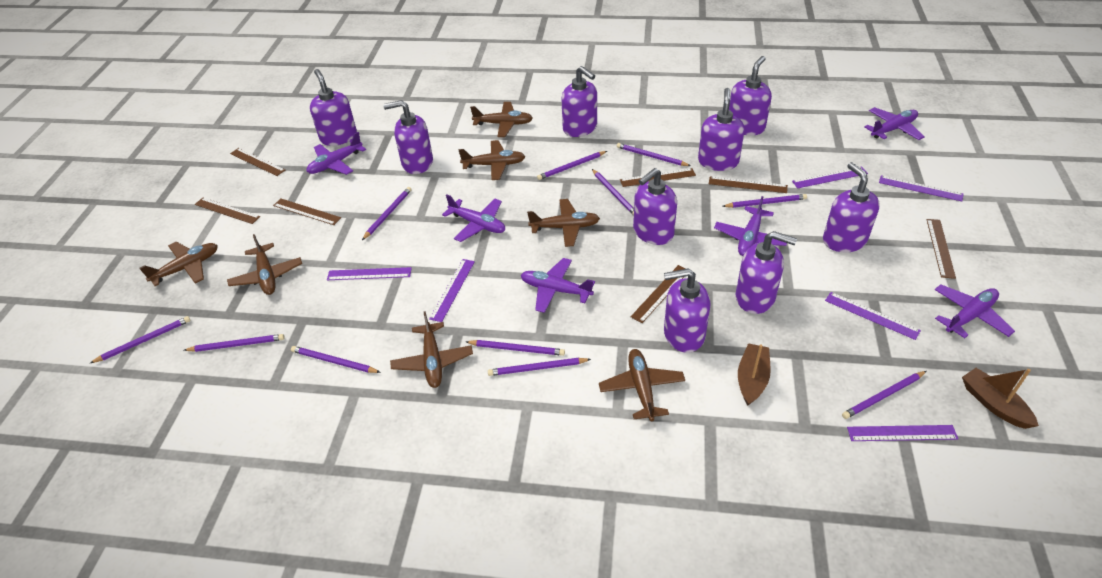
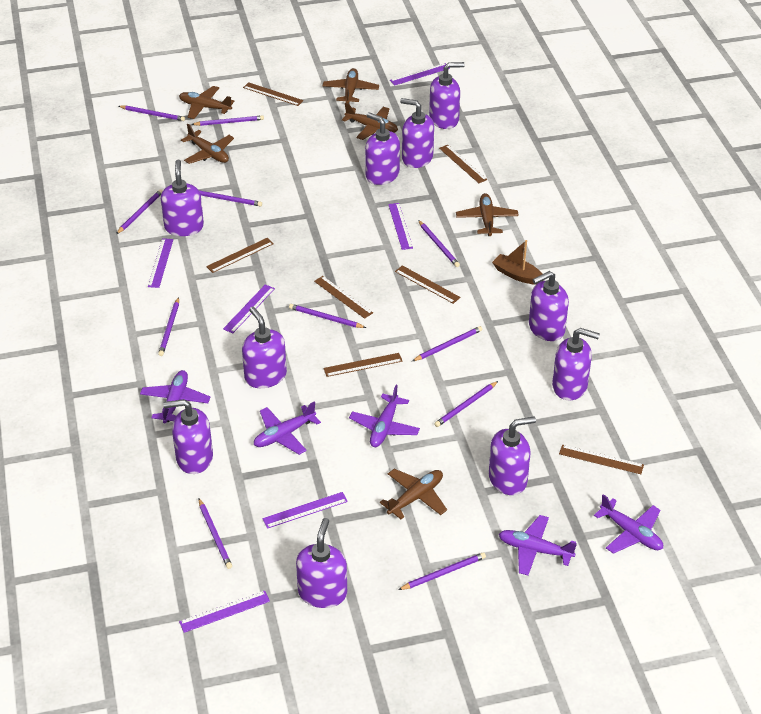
brown boat: [738,343,771,406] [962,368,1039,429] = 2 -> [492,240,543,285] = 1
brown plane: [139,242,218,286] [227,234,302,295] [390,311,473,388] [459,140,526,180] [470,102,533,137] [527,199,600,247] [599,349,685,421] = 7 -> [179,86,235,119] [181,124,234,164] [323,68,379,104] [342,103,398,140] [380,469,447,519] [456,193,519,236] = 6
purple plane: [306,132,366,175] [442,195,505,242] [521,258,595,313] [714,196,787,256] [864,107,924,140] [935,285,1015,338] = 6 -> [140,370,211,423] [254,401,321,455] [349,385,420,447] [499,515,577,576] [594,494,663,554] = 5
purple soap dispenser: [310,69,357,146] [383,100,433,174] [562,66,597,137] [633,168,677,245] [664,268,710,353] [698,88,745,171] [729,56,772,135] [736,231,797,314] [823,162,880,252] = 9 -> [161,160,204,236] [163,399,213,474] [242,307,287,388] [296,518,347,608] [365,112,400,185] [400,98,434,168] [429,62,465,129] [489,417,536,495] [529,271,569,341] [552,328,600,400] = 10

